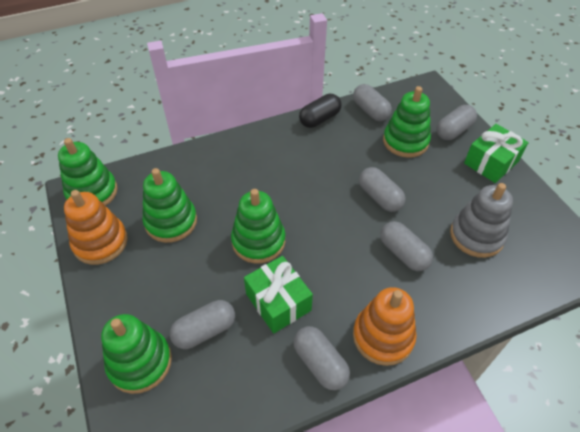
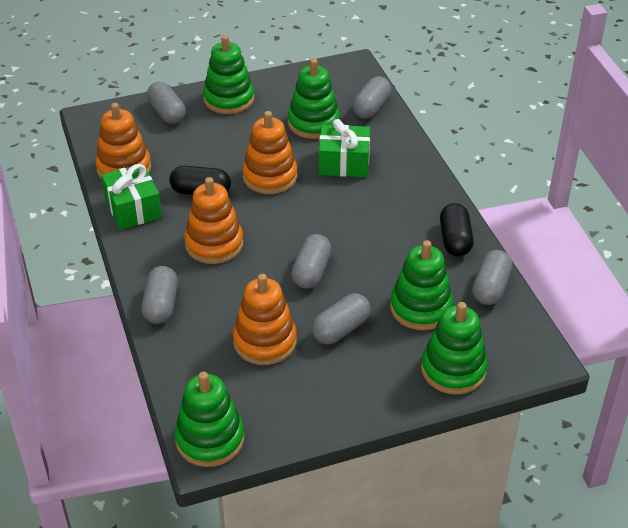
black capsule: [299,94,341,128] = 1 -> [170,166,231,195] [440,203,474,256] = 2
grey stacking toy: [450,183,513,258] = 1 -> none = 0
orange stacking toy: [64,190,128,265] [353,287,417,366] = 2 -> [95,103,151,179] [184,177,244,264] [233,274,297,365] [242,111,297,194] = 4

